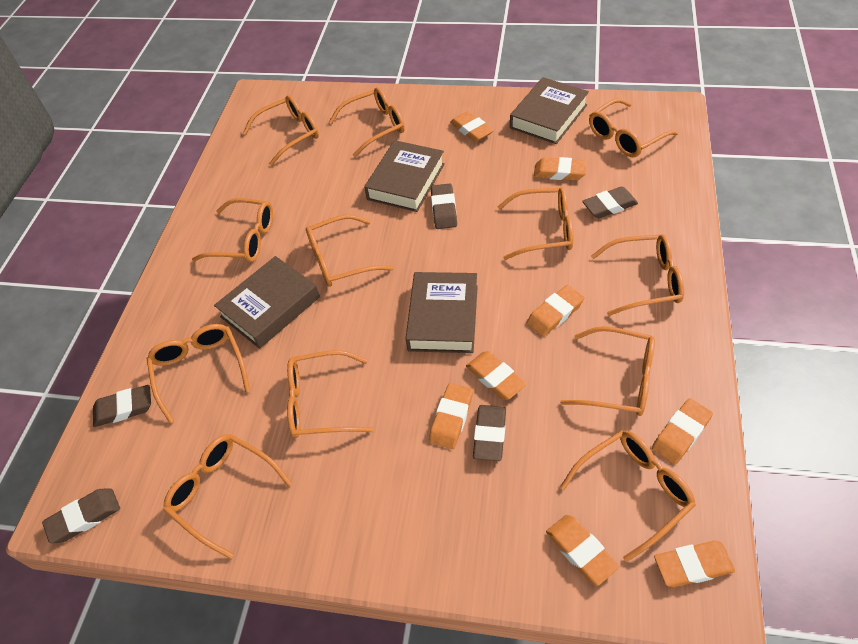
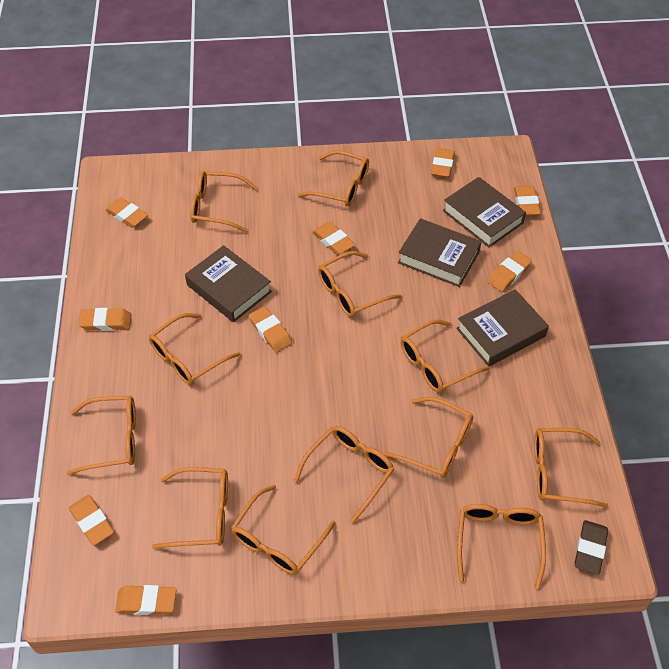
brown eraser: [42,488,120,543] [93,385,151,427] [431,184,457,229] [473,405,506,461] [582,186,638,218] = 5 -> [575,520,608,575] = 1
orange eraser: [429,383,473,449] [450,111,494,142] [466,351,527,400] [527,285,584,337] [534,157,587,180] [546,515,619,586] [652,398,713,464] [654,541,735,587] = 8 -> [69,495,114,545] [78,308,132,331] [105,197,148,228] [115,585,177,615] [249,306,292,353] [313,222,355,255] [431,148,455,178] [487,251,532,292] [514,186,541,216] = 9

